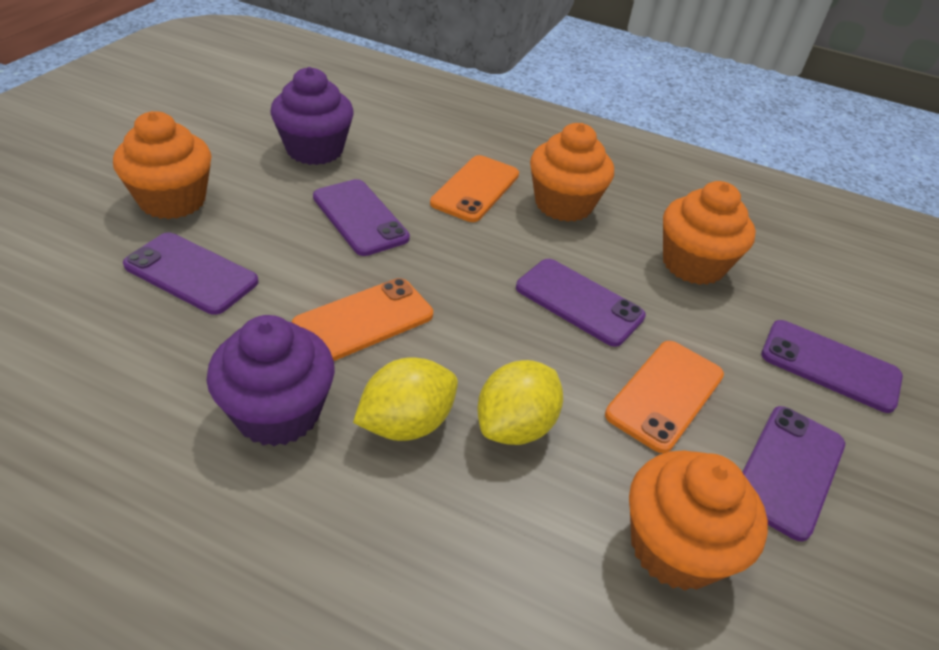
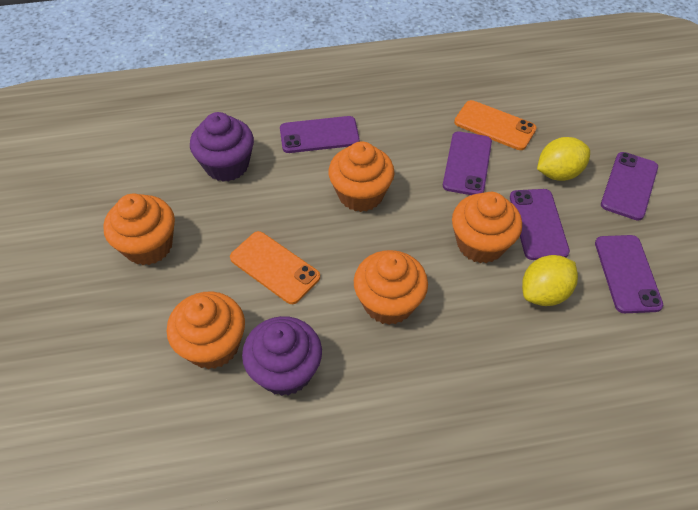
orange cupcake: [113,111,211,219] [530,123,614,222] [629,450,768,591] [663,181,756,285] = 4 -> [103,193,175,265] [167,292,245,369] [329,141,395,212] [354,250,428,325] [452,192,522,263] = 5
orange phone: [292,278,433,361] [430,155,519,222] [605,341,724,453] = 3 -> [230,231,320,304] [454,100,537,150] = 2

